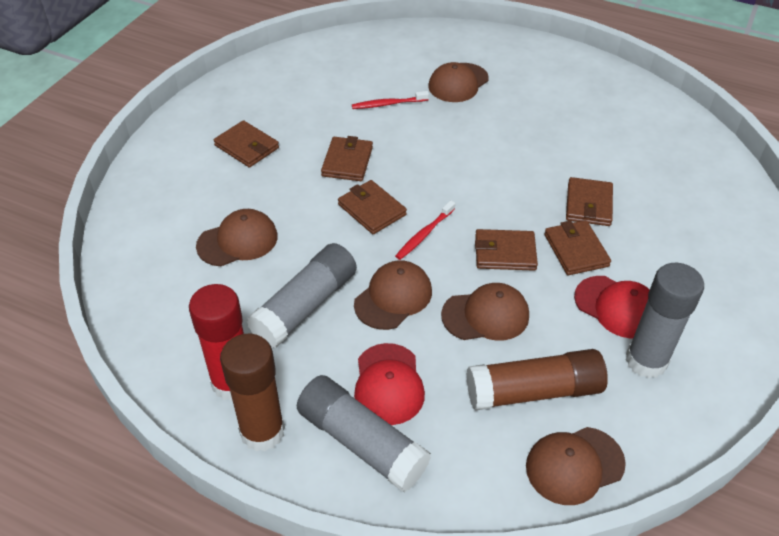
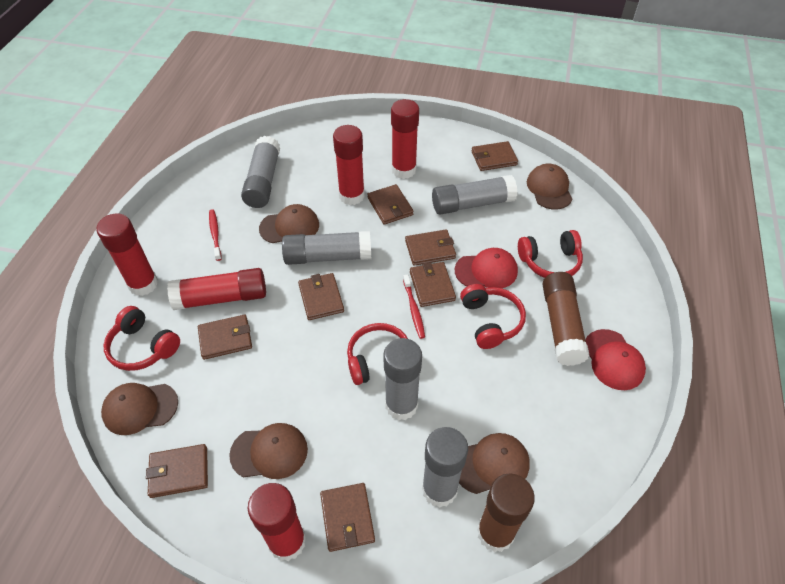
brown wallet: [214,120,279,168] [321,136,373,181] [338,180,407,234] [475,229,538,271] [544,220,611,275] [566,177,613,226] = 6 -> [146,444,208,498] [198,315,252,360] [298,273,344,320] [320,483,375,552] [367,184,414,225] [405,230,456,266] [410,262,456,307] [472,141,518,171] = 8
grey glue stick: [247,243,357,349] [297,375,431,492] [625,263,704,378] = 3 -> [241,136,280,208] [282,231,371,265] [383,338,422,420] [422,427,468,507] [432,175,517,215] = 5
red glue stick: [189,284,244,401] = 1 -> [97,214,158,296] [167,268,266,310] [248,483,306,561] [333,125,365,205] [391,99,419,179] = 5
red headphones: none = 0 -> [104,306,180,371] [347,323,408,385] [460,284,526,349] [518,230,583,278] = 4

